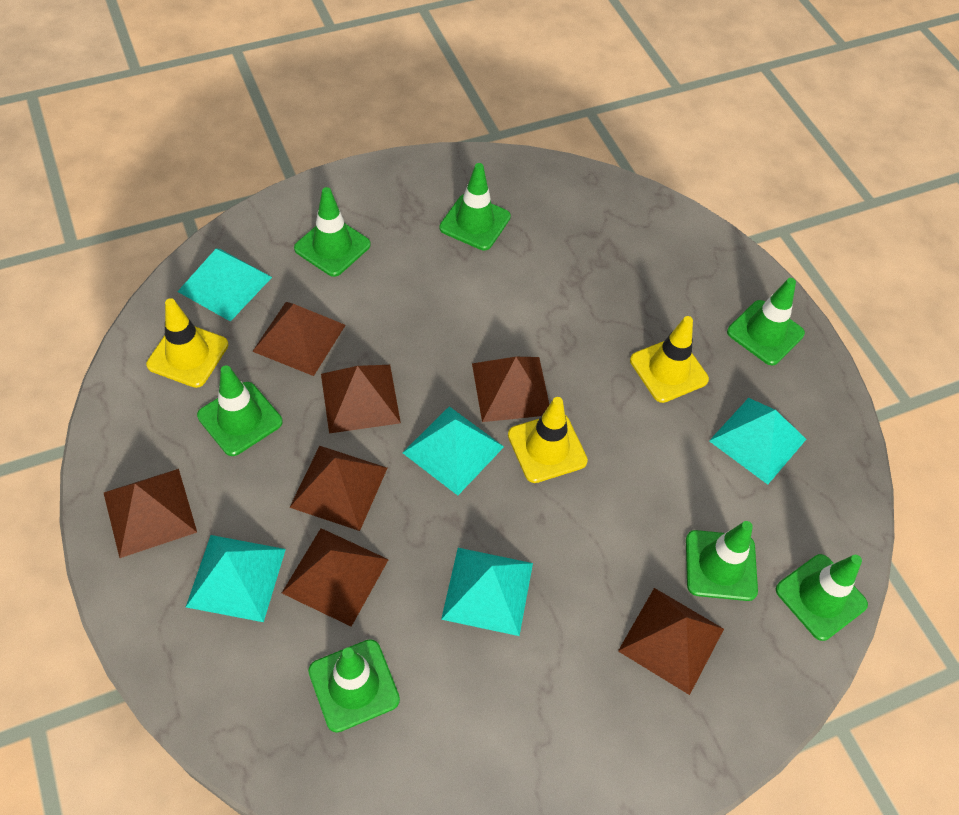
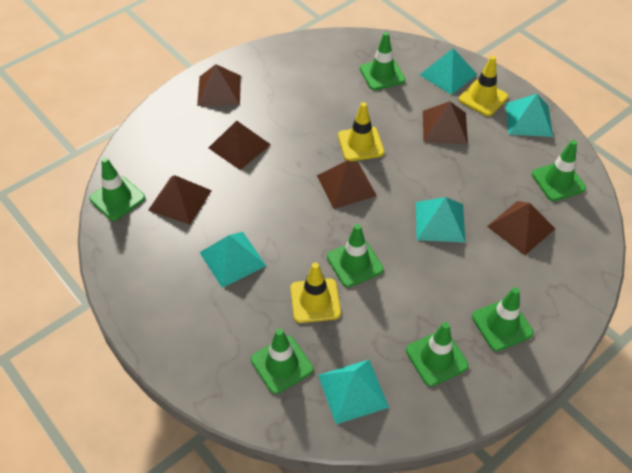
brown pyramid: [104,469,197,558] [252,302,346,376] [282,528,389,627] [289,446,387,531] [321,365,401,433] [472,357,550,422] [618,588,724,695] = 7 -> [148,175,212,225] [197,64,241,106] [209,120,271,170] [317,160,377,209] [423,101,468,145] [487,201,555,255] = 6

